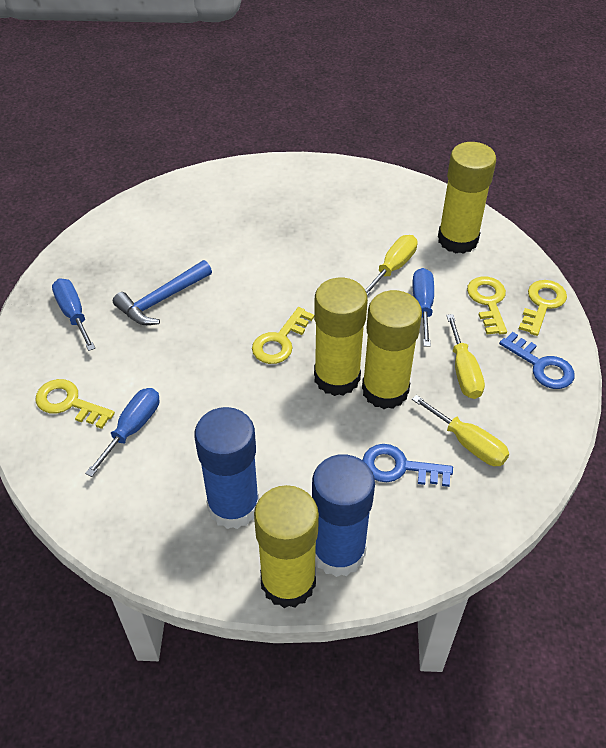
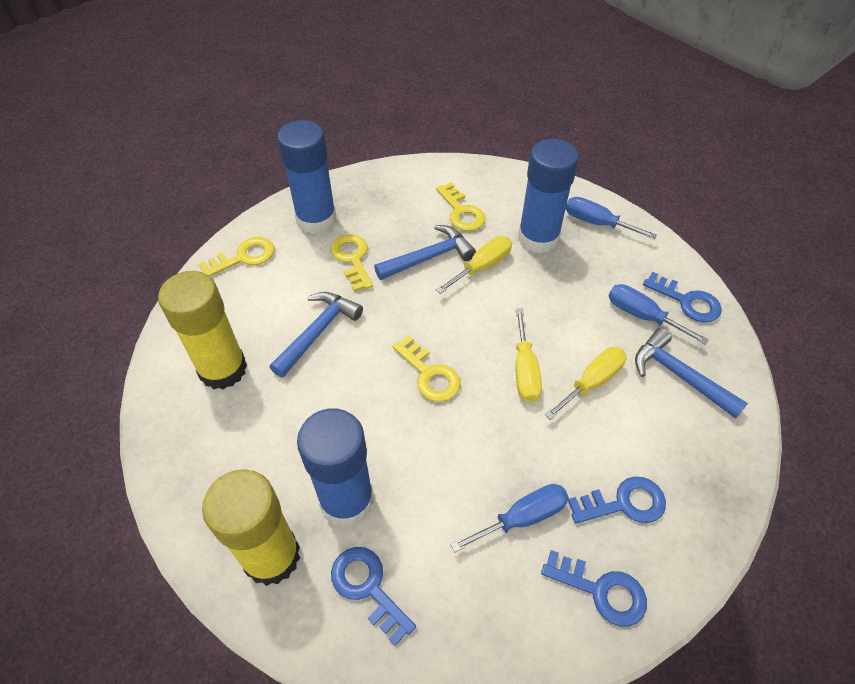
blue glue stick: [194,407,259,529] [312,454,375,577] = 2 -> [277,120,336,234] [297,408,374,527] [518,139,579,254] = 3
blue hammer: [113,260,212,325] = 1 -> [270,292,363,378] [374,225,476,280] [635,328,748,419] = 3
blue key: [362,444,453,487] [499,332,575,389] = 2 -> [331,547,416,646] [541,550,647,627] [568,476,666,524] [643,272,722,323] = 4
yellow glue stick: [254,485,319,608] [314,278,368,396] [362,290,422,409] [438,142,496,254] = 4 -> [158,271,247,389] [202,469,300,586] = 2

